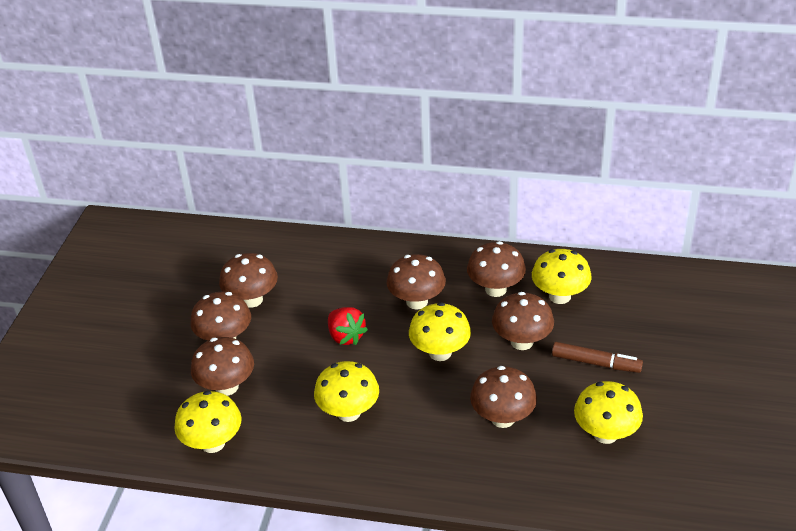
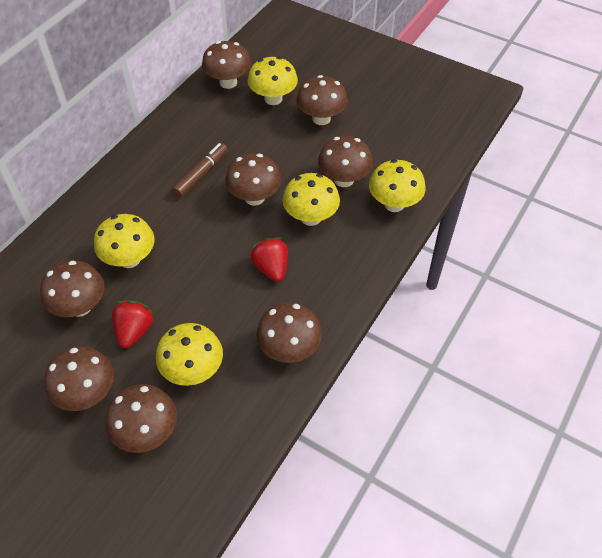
brown mushroom: [190,292,251,340] [191,337,254,396] [219,253,278,308] [387,254,446,310] [467,241,526,297] [470,366,537,428] [492,292,554,350] = 7 -> [40,261,105,317] [44,346,114,411] [106,384,177,453] [202,41,251,89] [225,153,281,206] [256,302,322,363] [296,75,348,125] [318,136,373,187] = 8
red strawberry: [328,307,368,345] = 1 -> [112,301,154,348] [251,237,288,282] = 2

